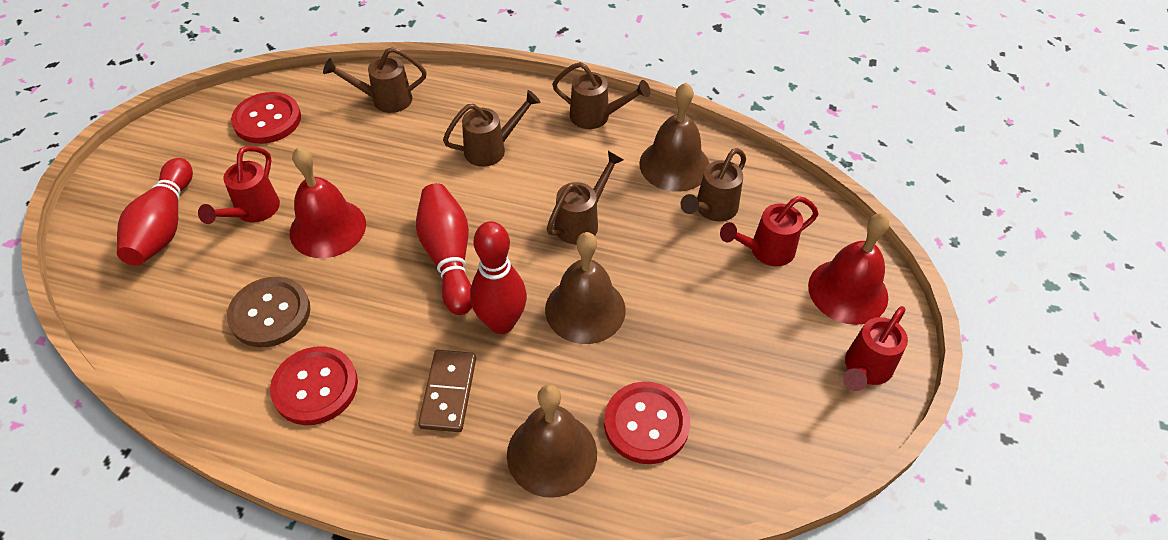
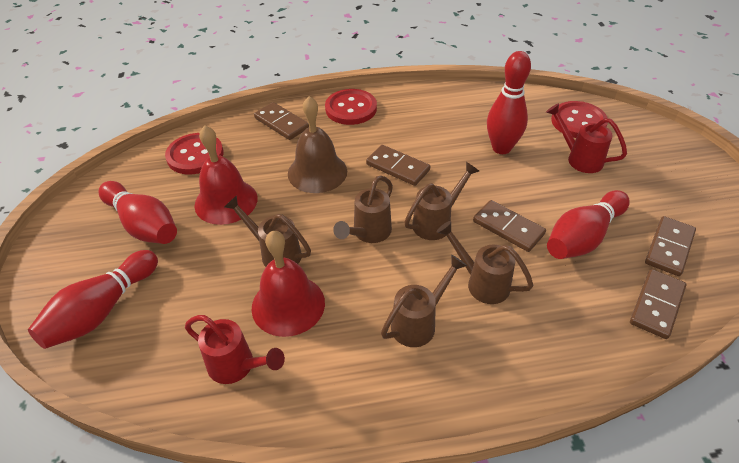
brown bell: [507,385,597,498] [545,232,626,344] [639,82,709,192] = 3 -> [288,96,347,193] = 1
brown button: [227,277,310,347] = 1 -> none = 0
brown domino: [418,350,476,432] = 1 -> [254,102,309,140] [366,145,430,186] [473,200,546,252] [630,269,686,339] [645,216,696,276] = 5
red bowling pin: [117,158,193,266] [416,183,472,315] [470,221,527,334] = 3 -> [28,250,158,349] [99,181,177,244] [487,51,531,154] [547,190,630,259] = 4
red watering can: [198,146,280,224] [720,196,819,266] [843,306,908,391] = 3 -> [185,315,285,384] [546,103,627,173] = 2

